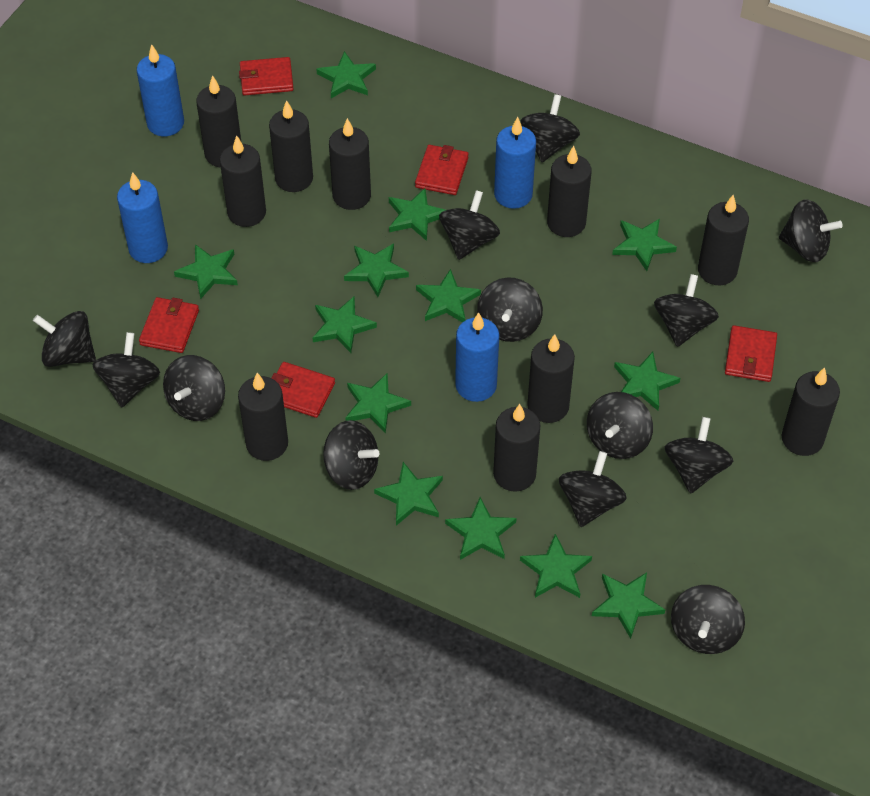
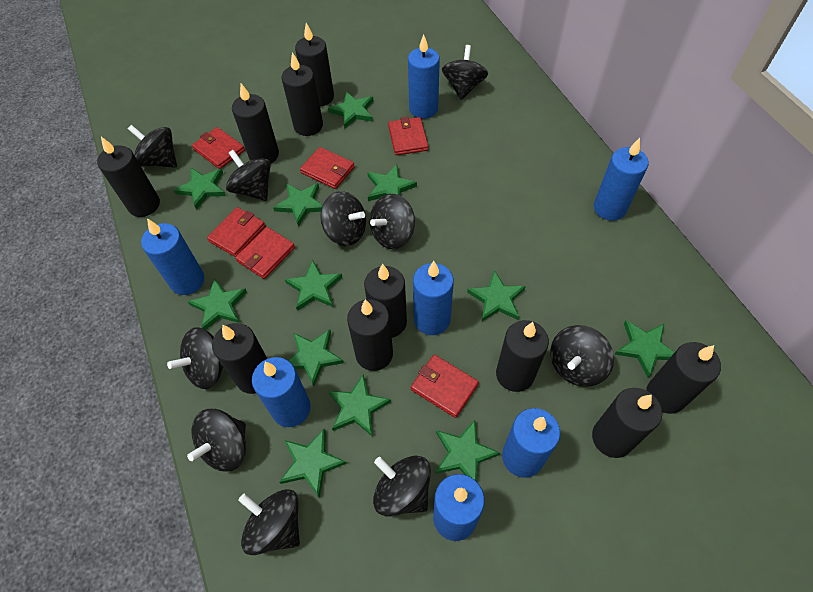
black spinning top: [33,311,96,367] [92,332,160,407] [163,355,225,421] [323,420,380,490] [439,190,500,260] [477,277,543,342] [521,94,580,162] [559,451,626,527] [587,392,653,459] [654,274,719,347] [665,417,733,494] [671,585,745,654] [779,199,843,262] = 13 -> [128,125,177,168] [167,327,223,389] [187,409,246,472] [226,150,271,201] [238,489,300,555] [320,191,366,246] [370,194,415,249] [373,456,431,517] [442,45,488,100] [550,325,614,387] = 10
blue candle: [117,172,168,263] [137,44,184,136] [455,312,499,402] [494,117,536,209] = 4 -> [141,218,204,295] [252,357,311,427] [408,34,440,119] [413,261,454,335] [433,474,485,541] [502,408,560,478] [594,138,648,221] = 7
green star: [174,244,238,299] [313,297,377,353] [317,51,376,98] [344,244,409,297] [345,373,411,434] [374,462,443,526] [389,188,445,241] [416,269,481,322] [445,497,516,560] [520,534,592,598] [592,572,665,639] [612,219,677,271] [614,352,680,411] = 13 -> [174,168,226,210] [188,278,247,330] [273,183,322,227] [280,429,347,498] [285,260,343,311] [288,329,344,386] [328,91,373,128] [328,374,391,437] [367,164,417,201] [435,420,500,482] [467,270,526,321] [614,320,675,377] = 12
red wallet: [139,297,199,353] [239,57,293,95] [271,362,335,418] [415,145,469,195] [725,325,777,382] = 5 -> [192,127,245,169] [207,207,266,257] [235,227,295,279] [300,147,355,189] [388,117,428,155] [411,355,479,418] = 6

